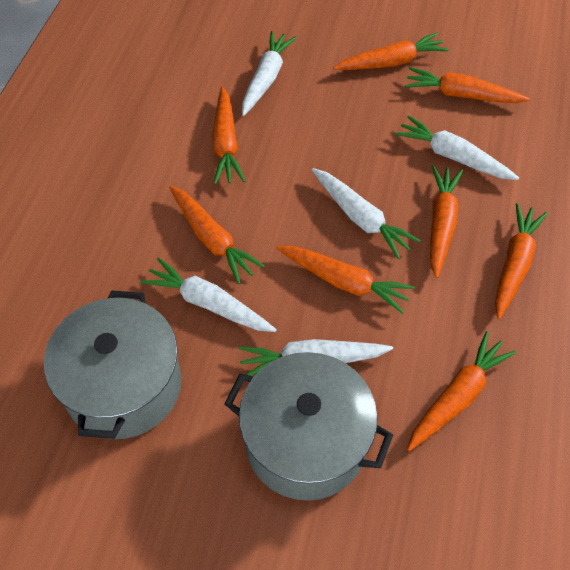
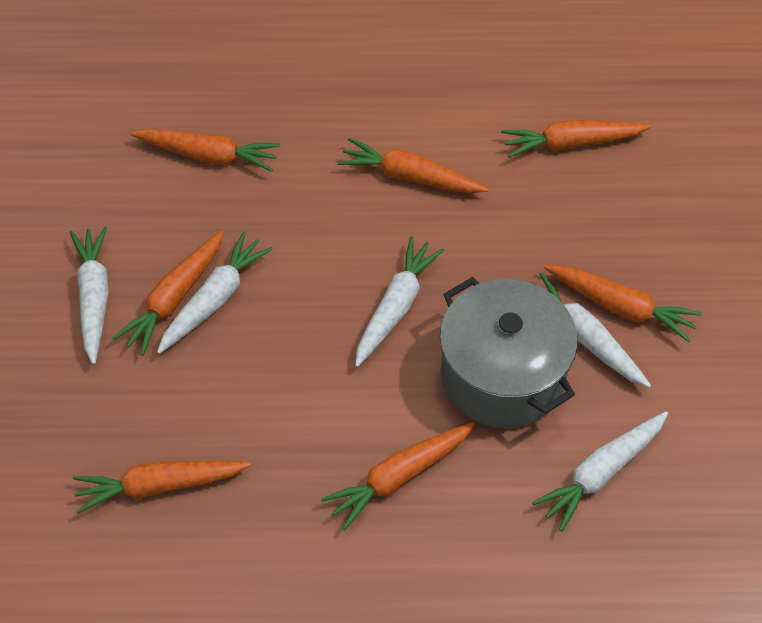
grey pot: [44,290,181,439] [224,352,393,501] = 2 -> [440,277,577,428] = 1
orange carrot: [169,186,265,284] [212,87,245,184] [276,246,415,314] [333,33,449,70] [405,67,530,103] [407,331,516,451] [430,165,463,278] [495,203,548,319] = 8 -> [73,461,251,514] [112,231,224,356] [130,129,280,172] [321,422,475,530] [338,138,489,193] [501,120,651,158] [544,265,702,343] = 7

